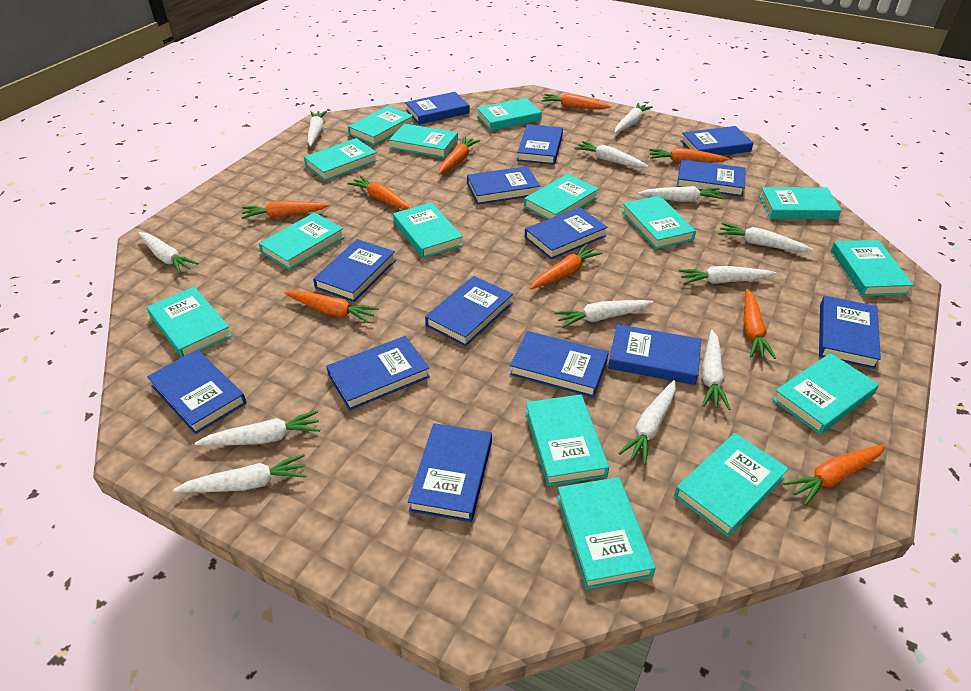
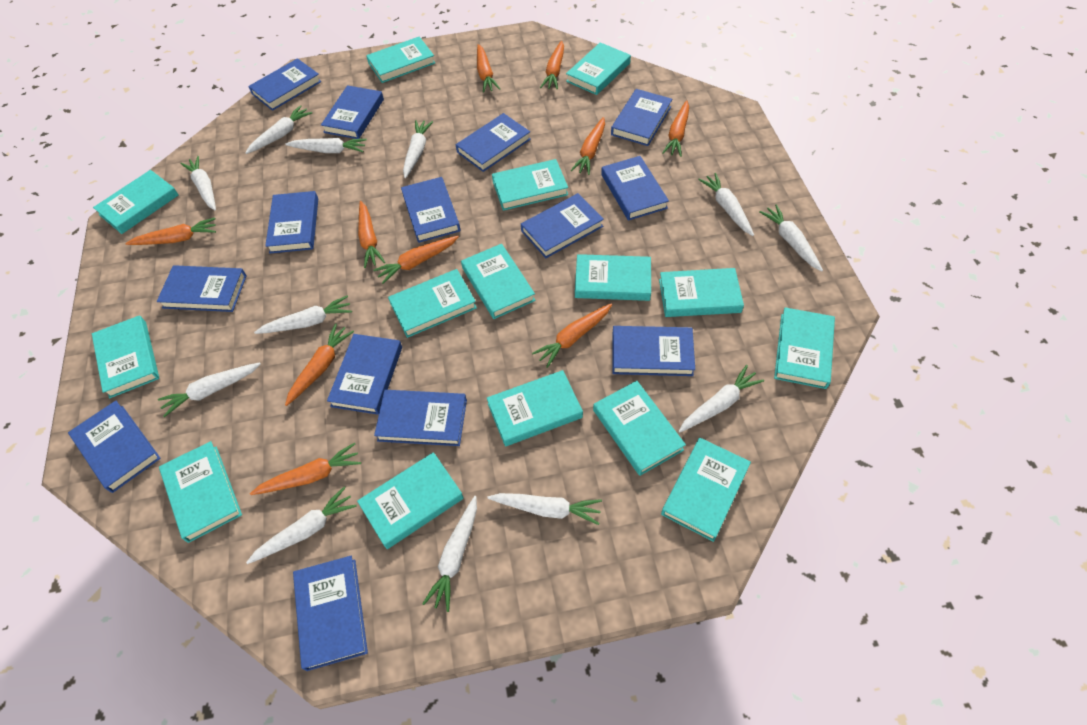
orange carrot: [241,201,330,219] [284,290,378,323] [347,176,412,210] [438,137,480,175] [530,244,603,289] [541,94,611,109] [649,148,729,163] [744,288,776,359] [783,445,886,506] = 9 -> [125,218,216,245] [250,443,361,495] [285,323,354,406] [358,201,385,268] [373,236,459,284] [477,44,500,93] [532,303,612,368] [540,41,564,90] [571,117,605,175] [662,100,689,157] = 10

